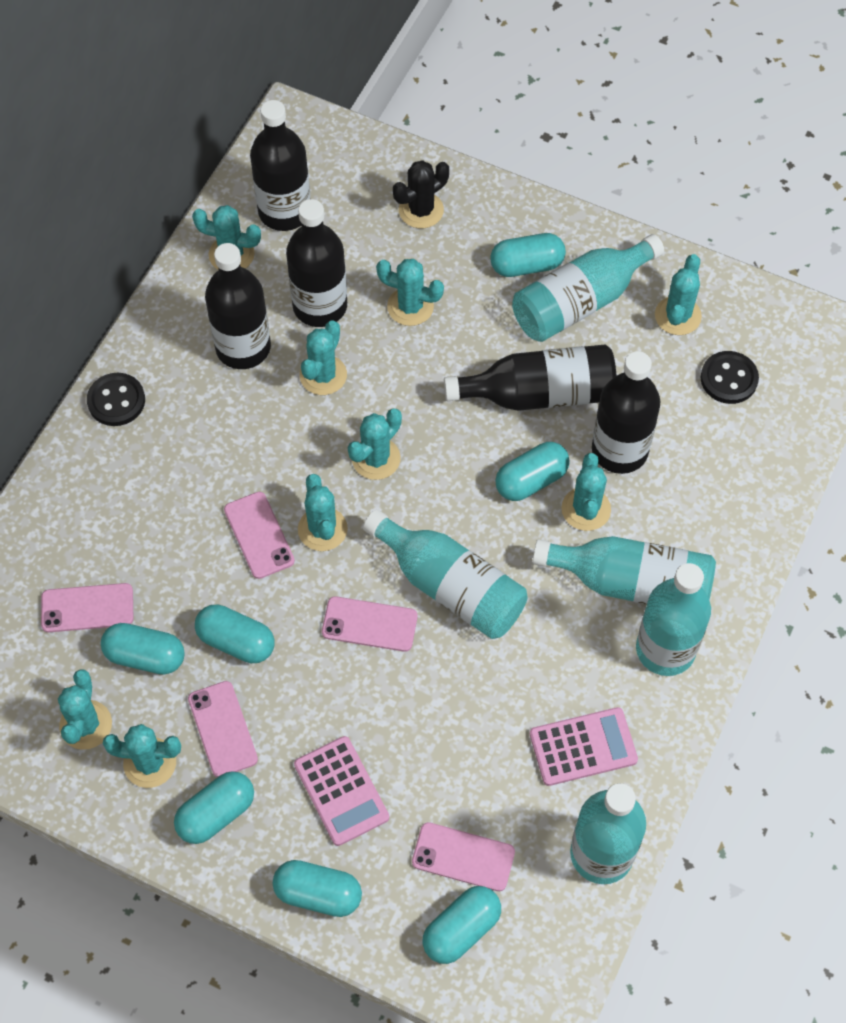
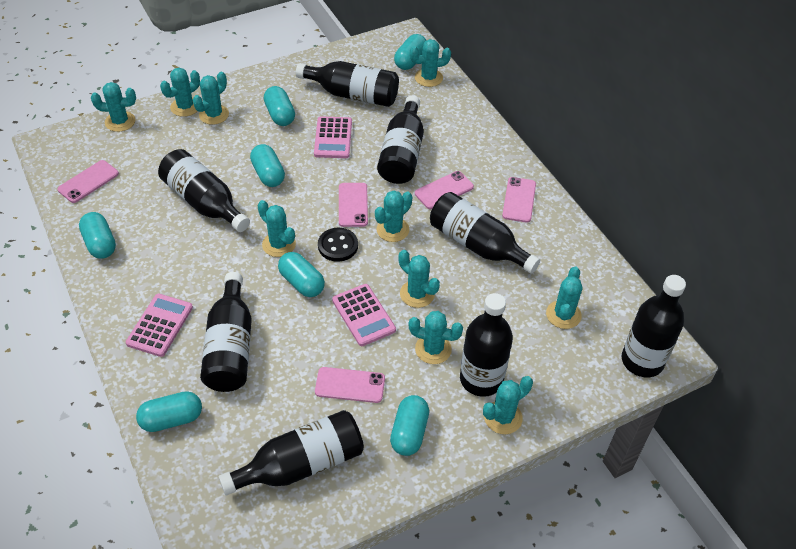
black bottle: [205,243,271,369] [250,100,310,231] [286,199,347,327] [444,344,617,411] [592,351,660,474] = 5 -> [158,149,250,232] [200,272,252,392] [219,410,364,495] [296,61,399,107] [377,95,424,184] [430,192,540,274] [460,293,513,397] [622,275,686,377] = 8
black button: [87,373,145,426] [701,351,759,404] = 2 -> [318,228,358,262] = 1
black cactus: [393,160,449,228] = 1 -> none = 0
pink calculator: [294,736,389,846] [530,707,638,786] = 2 -> [126,294,193,357] [314,116,352,158] [332,284,396,346] = 3
turquoise bottle: [363,509,527,639] [512,234,664,342] [532,536,716,604] [570,783,646,884] [636,563,711,676] = 5 -> none = 0
turquoise cactus: [58,669,112,750] [103,724,181,788] [192,205,261,270] [298,474,348,551] [299,320,347,395] [348,408,402,480] [376,259,444,326] [561,453,611,531] [655,254,702,335] = 9 -> [91,82,136,132] [160,68,200,117] [193,72,229,125] [257,200,296,257] [375,191,412,242] [398,250,440,308] [409,311,463,364] [410,39,451,87] [483,376,533,434] [546,266,582,329] = 10

